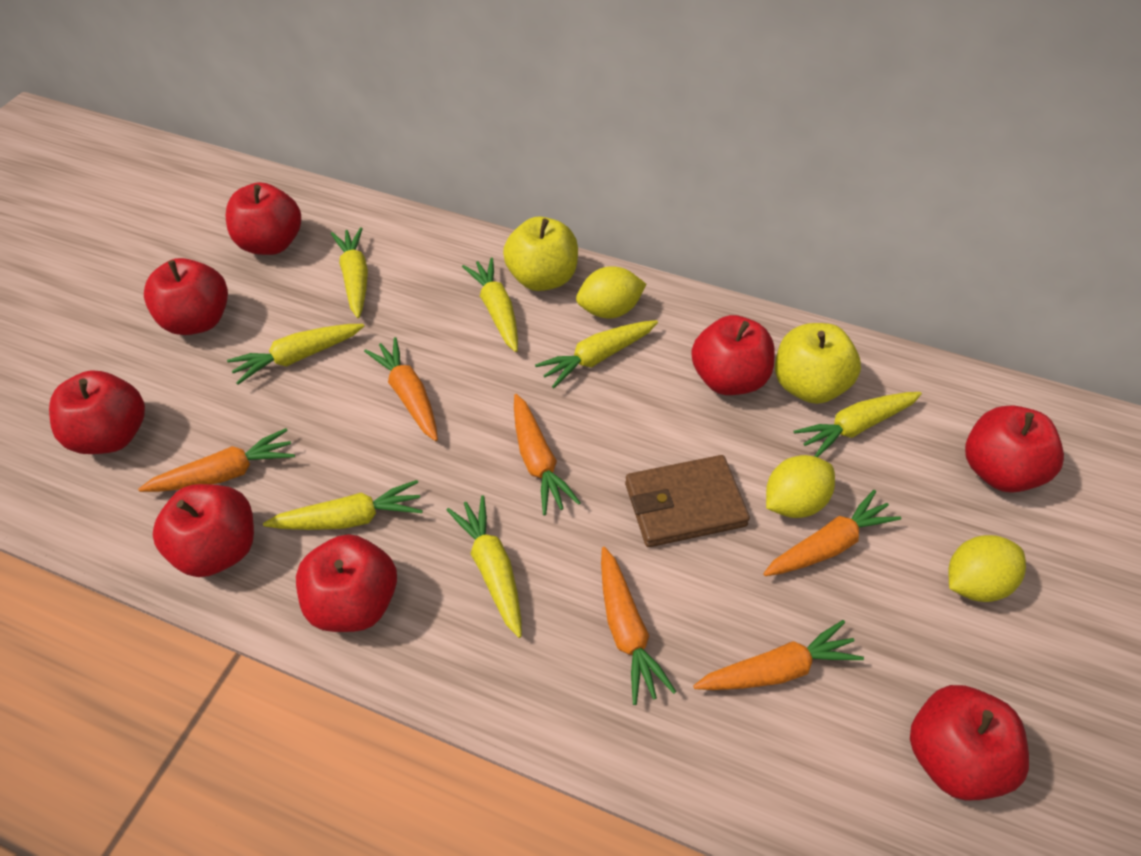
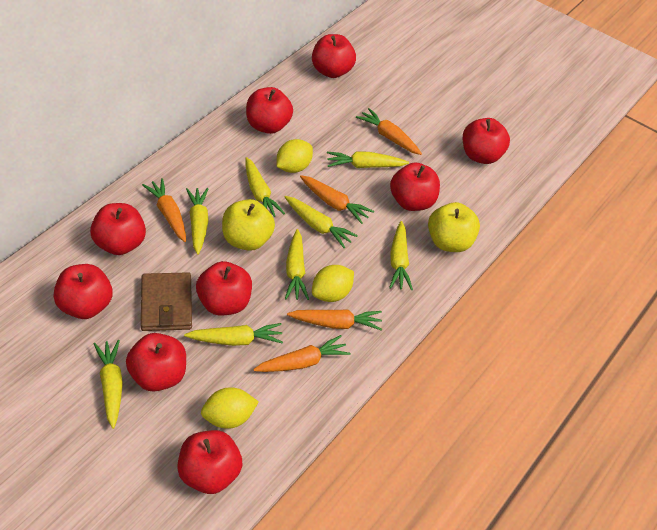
orange carrot: [138,428,295,492] [364,337,438,441] [514,394,581,515] [601,547,676,705] [693,620,864,690] [763,490,901,576] = 6 -> [142,178,186,242] [253,335,350,372] [287,309,382,331] [300,175,374,224] [356,108,422,155] = 5
red apple: [49,370,145,454] [144,258,228,335] [153,484,254,577] [226,182,301,255] [296,534,397,632] [691,315,775,395] [910,685,1029,801] [965,406,1064,492] = 8 -> [54,264,113,319] [90,203,146,255] [126,333,186,392] [177,430,242,494] [196,261,252,315] [246,87,293,134] [312,34,356,78] [390,162,440,211] [463,118,510,164] = 9
yellow carrot: [227,324,364,384] [263,480,423,530] [331,227,368,318] [447,496,522,638] [462,258,518,352] [535,320,658,388] [793,392,922,457] = 7 -> [94,340,123,429] [184,323,283,346] [186,188,208,255] [245,157,285,217] [285,196,358,248] [285,229,309,300] [327,151,409,168] [389,221,413,290] = 8

